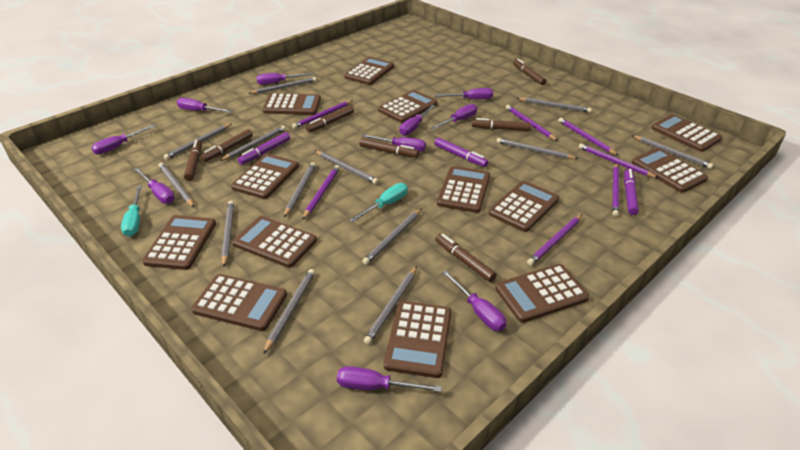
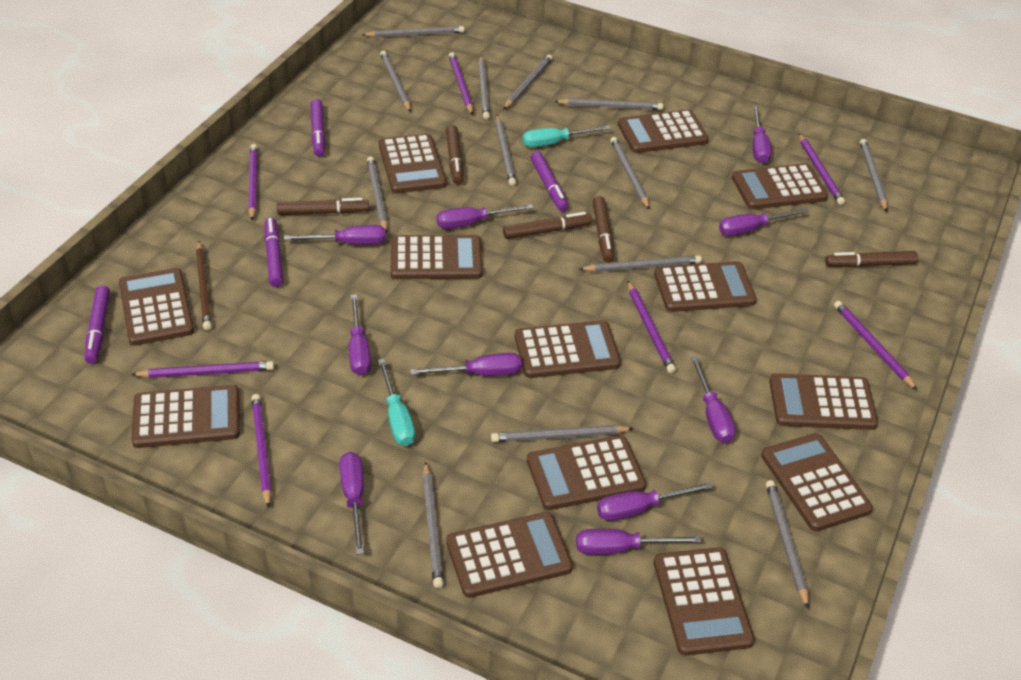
brown marker: [184,139,202,181] [200,129,253,162] [306,106,354,132] [359,138,419,158] [435,234,497,282] [472,118,531,131] [513,59,546,85] = 7 -> [277,198,369,215] [446,125,464,185] [503,212,592,239] [592,196,614,263] [825,251,918,267] = 5
brown pencil: none = 0 -> [196,241,212,330] = 1
purple marker: [238,132,290,165] [434,138,488,167] [624,169,639,215] = 3 -> [85,285,110,364] [264,217,283,287] [310,99,325,156] [530,151,569,212] = 4

